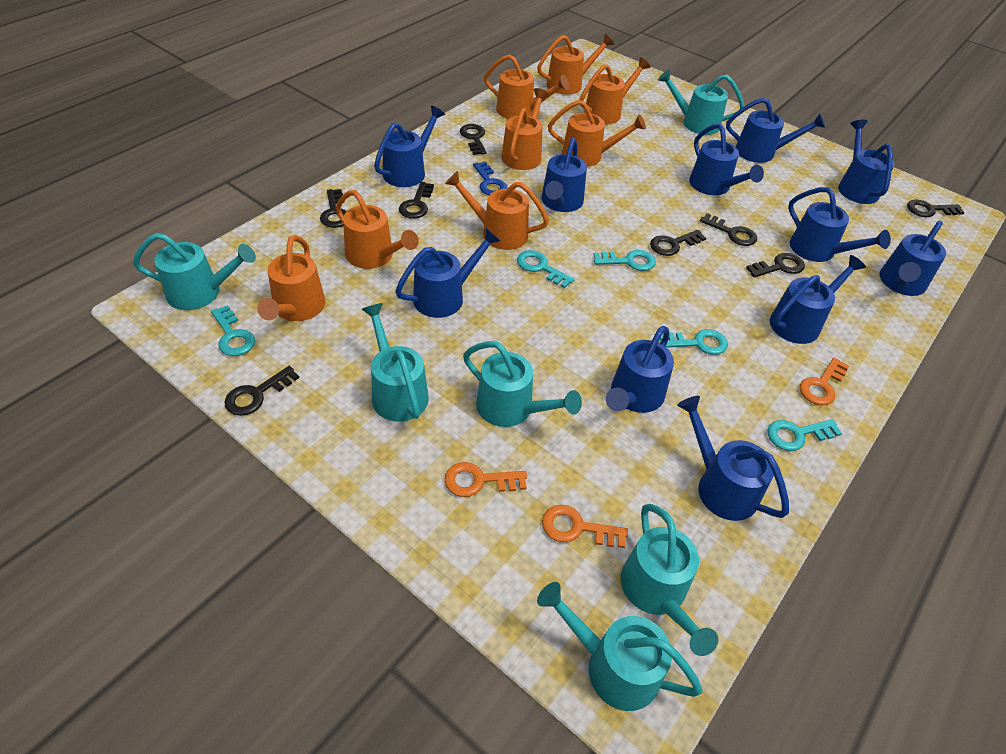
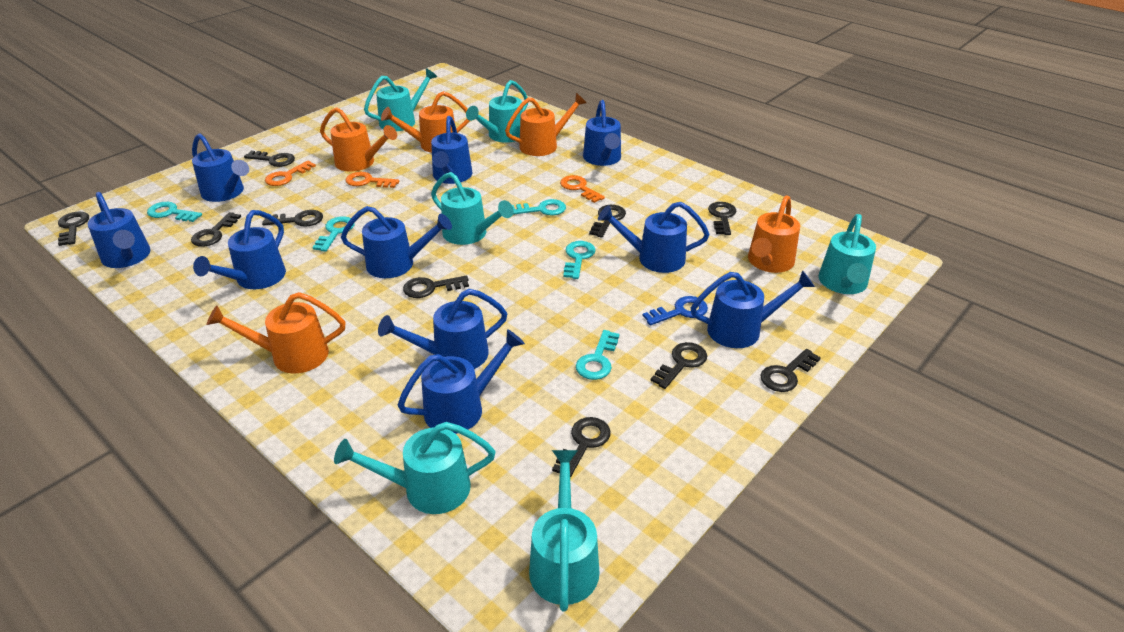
black key: [224,366,299,416] [320,189,347,228] [399,182,434,219] [460,124,487,155] [650,230,706,256] [700,213,757,246] [746,253,805,277] [907,200,965,217] = 8 -> [58,212,89,246] [191,212,241,247] [244,151,295,167] [262,210,323,227] [403,275,469,298] [552,417,611,478] [589,205,626,238] [650,342,707,389] [708,202,736,235] [760,349,821,392] = 10
blue watering can: [374,105,445,187] [395,228,501,318] [541,138,587,212] [606,326,674,413] [677,396,789,521] [689,124,764,195] [726,98,825,163] [770,255,866,344] [788,187,891,262] [838,120,895,204] [880,220,946,296] = 11 -> [88,192,151,268] [192,133,249,202] [193,210,286,289] [341,206,452,278] [378,289,508,369] [397,329,525,434] [431,116,472,184] [583,100,621,166] [598,202,710,273] [691,270,815,348] = 10
orange watering can: [257,235,325,321] [335,190,419,269] [445,171,549,250] [484,54,570,119] [501,88,549,170] [537,34,614,95] [548,100,646,167] [580,57,651,124] = 8 -> [206,292,345,373] [320,107,397,172] [381,91,470,153] [505,93,587,156] [748,195,800,273] = 5

